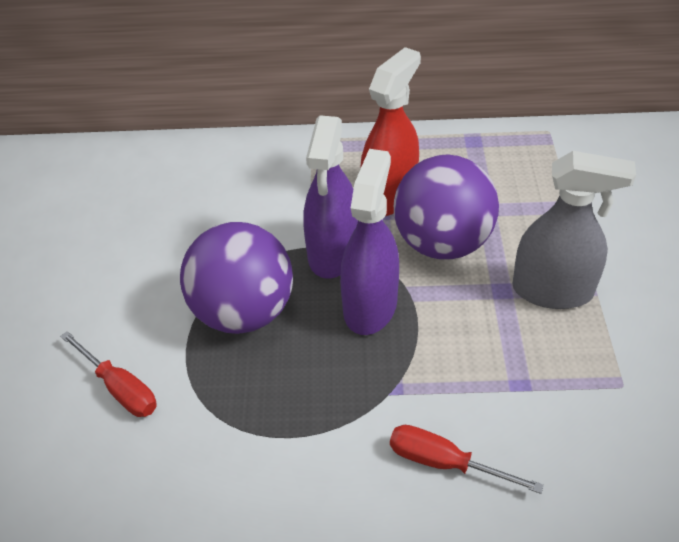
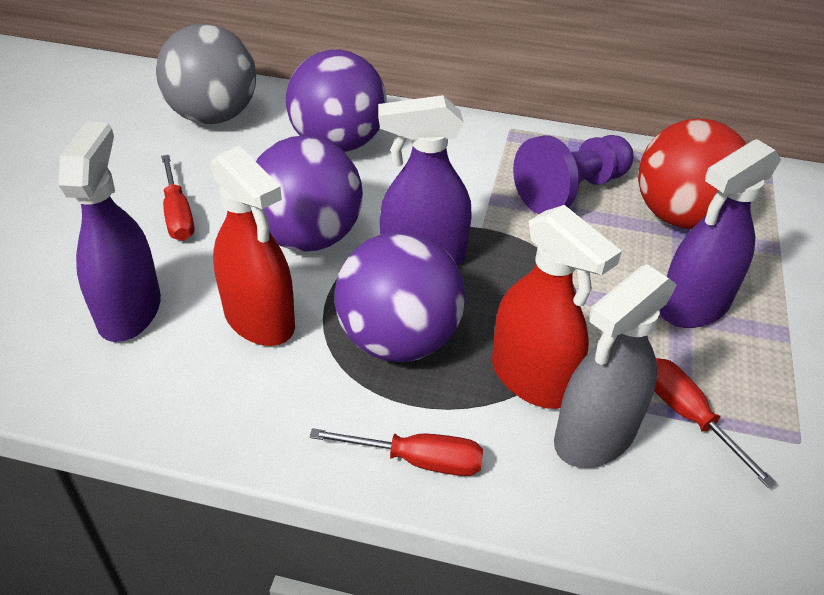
grey ball: none = 0 -> [156,24,256,124] = 1
purple ball: [180,222,293,334] [394,154,499,259] = 2 -> [256,135,363,252] [286,50,387,152] [334,231,465,362] = 3
purple pawn: none = 0 -> [513,135,634,214] = 1
purple spray bottle: [303,115,358,279] [340,149,399,335] = 2 -> [58,122,161,342] [378,95,471,266] [660,139,781,328] = 3
red ball: none = 0 -> [638,118,746,229] = 1
red screwdriver: [60,331,157,417] [390,425,544,494] = 2 -> [161,155,194,241] [310,428,483,476] [654,358,776,488] = 3
red spray bottle: [360,47,421,216] = 1 -> [210,146,295,346] [492,205,622,409] = 2

